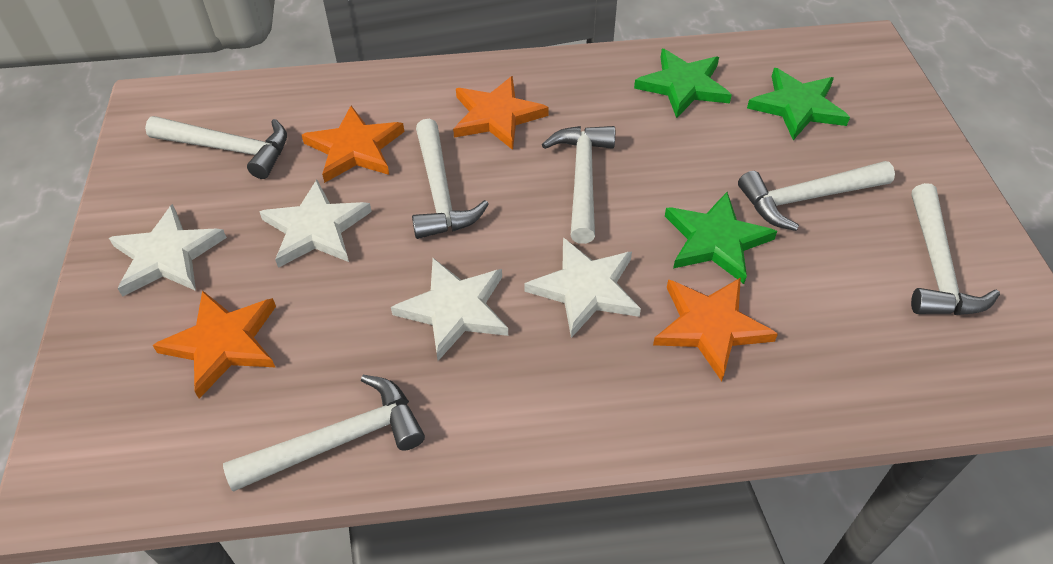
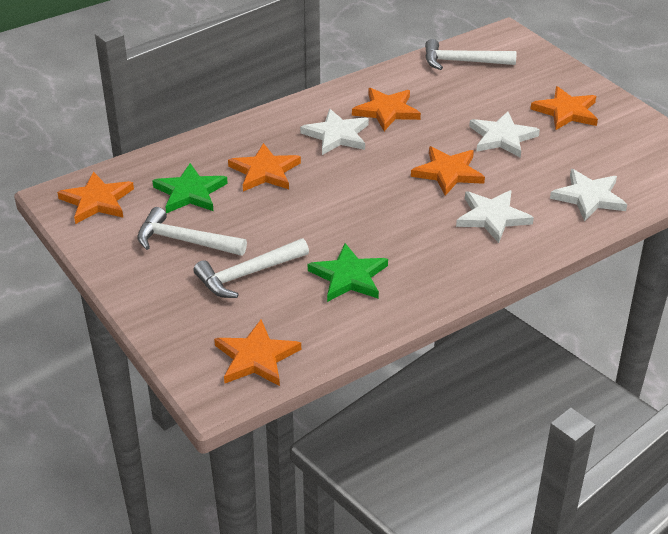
green star: [634,49,732,118] [665,192,777,284] [747,68,850,140] = 3 -> [152,163,228,213] [308,243,388,302] = 2
orange star: [152,290,276,399] [302,106,404,183] [453,76,549,150] [653,277,778,381] = 4 -> [57,172,134,224] [214,319,301,386] [228,143,301,191] [352,88,421,131] [411,146,485,196] [531,86,598,130] = 6
white hammer: [145,116,287,179] [223,375,425,492] [412,119,489,239] [542,126,615,244] [738,161,895,231] [911,183,1000,315] = 6 -> [137,207,247,256] [193,239,309,298] [425,39,516,70] = 3

